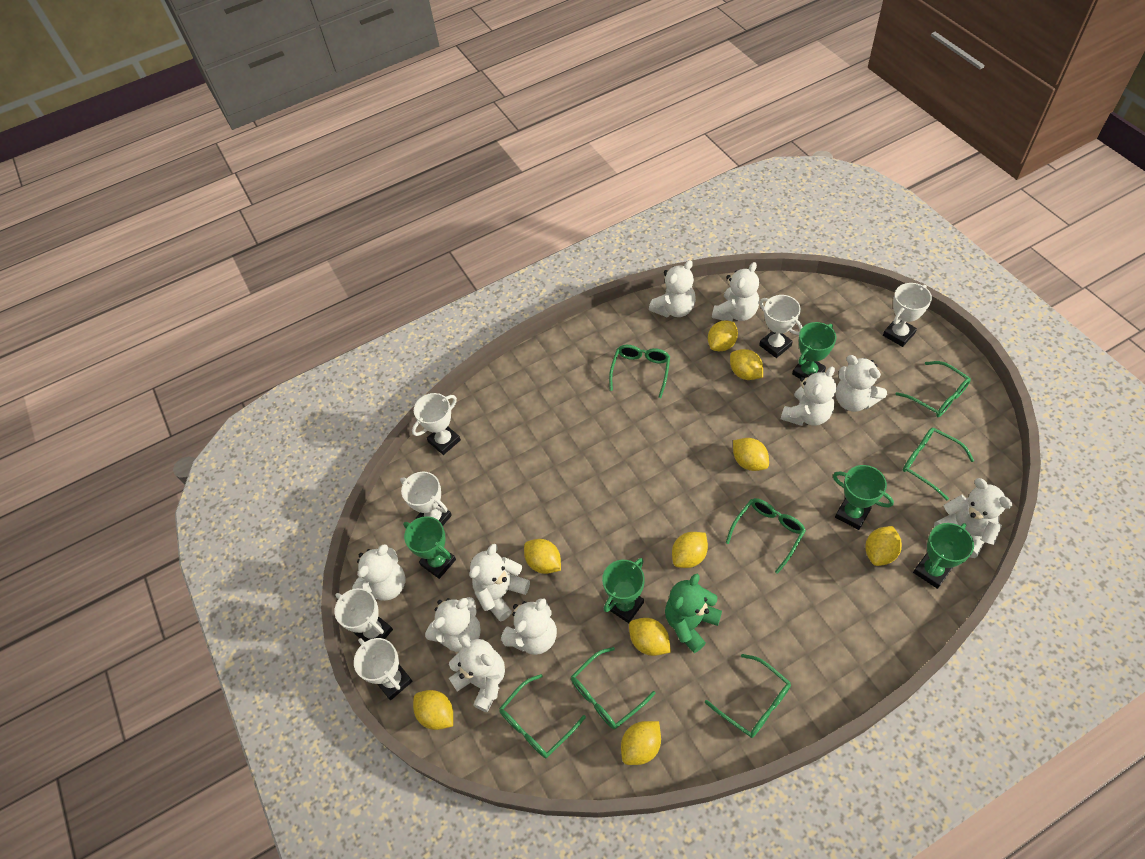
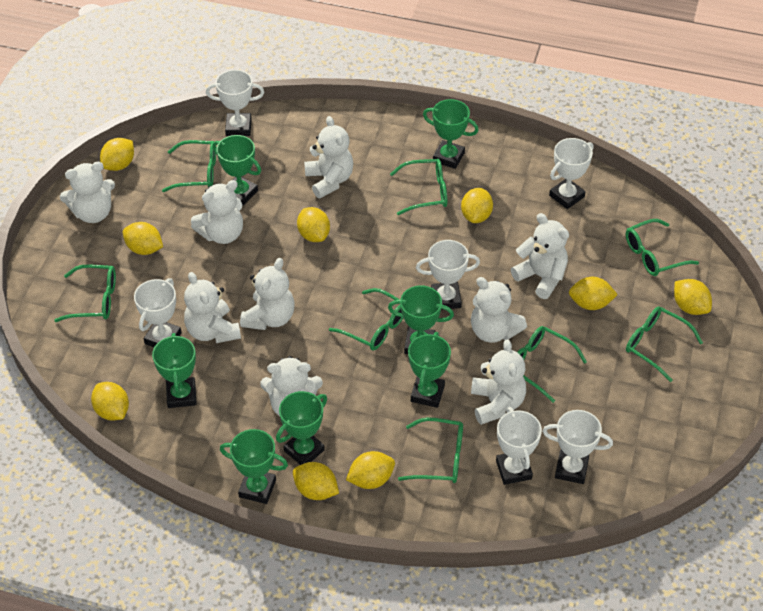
green glasses: [499,674,586,758] [571,647,656,729] [609,345,670,398] [705,654,791,738] [726,498,806,574] [895,361,971,417] [903,428,974,500] = 7 -> [54,264,116,322] [162,140,216,192] [329,288,403,351] [390,159,447,215] [398,418,463,483] [517,326,587,403] [626,219,699,276] [626,307,703,382] = 8
green teddy bear: [665,574,722,653] = 1 -> none = 0
green trophy: [403,516,456,579] [602,558,645,623] [792,322,836,379] [833,465,894,530] [913,523,974,589] = 5 -> [152,333,197,408] [213,135,261,206] [220,429,288,504] [276,391,327,465] [388,285,454,354] [408,332,451,408] [423,99,479,169] = 7
white teddy bear: [352,544,405,601] [425,597,481,652] [449,636,505,712] [469,544,530,621] [501,598,557,655] [649,260,696,317] [712,262,759,321] [781,367,836,426] [836,355,887,412] [934,478,1012,558] = 10 -> [60,162,115,223] [184,272,241,343] [191,180,243,244] [240,258,294,330] [260,356,323,416] [304,116,353,198] [471,277,527,343] [471,339,526,425] [511,213,569,299] = 9

